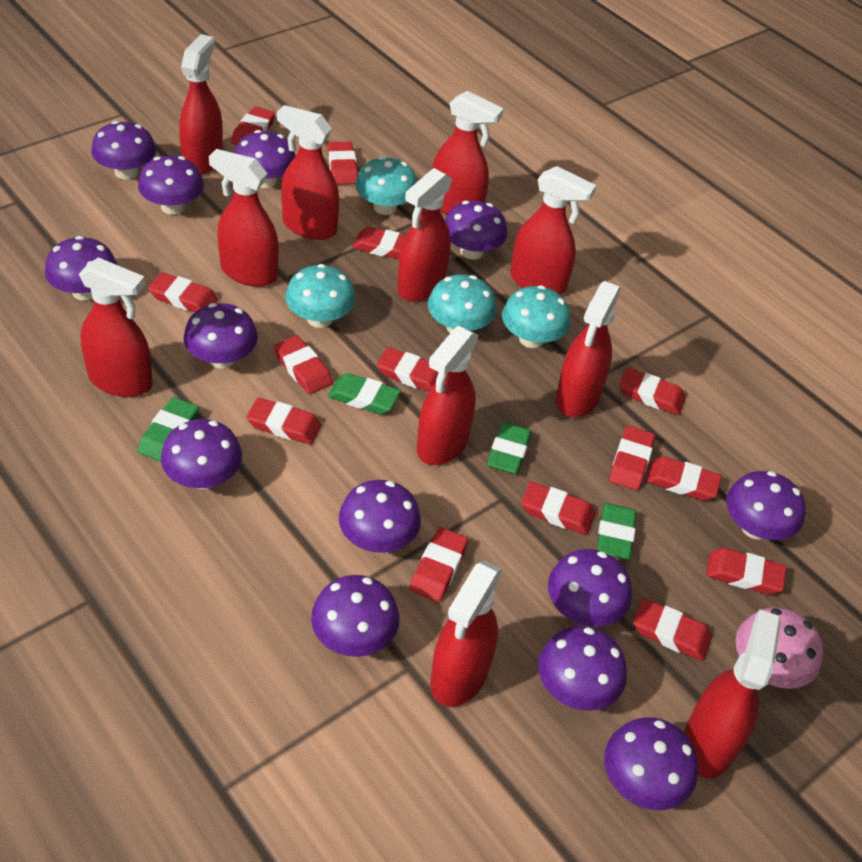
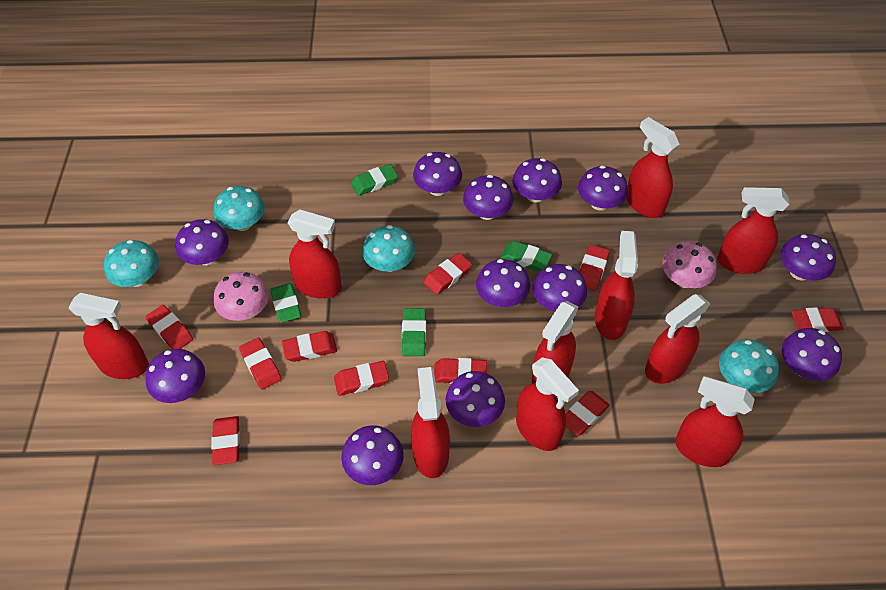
pink mushroom: [736,607,823,689] = 1 -> [214,272,269,321] [662,241,717,288] = 2
purple mushroom: [45,236,117,300] [91,121,156,180] [138,156,204,215] [161,419,242,490] [184,303,258,369] [235,130,296,188] [311,575,400,657] [339,480,421,553] [445,201,507,260] [538,626,627,711] [548,549,632,627] [604,717,698,810] [726,471,805,540] = 13 -> [145,349,205,403] [175,219,229,265] [341,425,404,485] [413,152,462,196] [446,371,505,427] [463,175,513,220] [476,259,530,307] [513,158,562,203] [533,264,587,311] [578,166,628,211] [780,234,836,281] [782,328,842,381] = 12
red eraser: [148,272,218,312] [231,106,275,145] [246,398,322,445] [274,336,333,394] [328,142,358,185] [352,227,406,259] [377,347,439,392] [410,527,468,602] [521,482,595,535] [609,426,655,490] [619,368,686,415] [633,598,712,661] [646,457,722,501] [706,548,786,595] = 14 -> [145,305,193,349] [211,416,240,465] [239,338,282,390] [282,331,337,362] [334,361,389,396] [423,253,472,295] [434,358,487,384] [566,391,610,436] [579,245,610,291] [791,307,844,332] = 10
red spray bottle: [79,257,153,397] [179,34,223,175] [209,149,279,287] [277,105,339,240] [397,168,452,301] [417,326,479,465] [430,561,503,707] [432,91,504,215] [510,166,596,295] [556,281,621,418] [684,609,781,779] = 11 -> [69,293,149,379] [288,210,342,299] [411,367,450,478] [516,357,579,451] [532,301,579,384] [595,231,638,340] [626,117,680,218] [645,294,710,384] [675,376,755,467] [717,187,789,274] = 10

